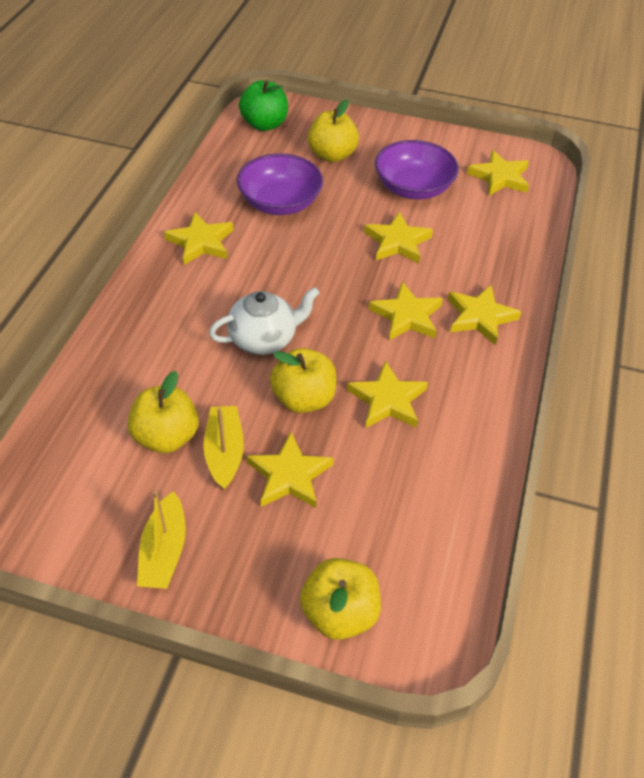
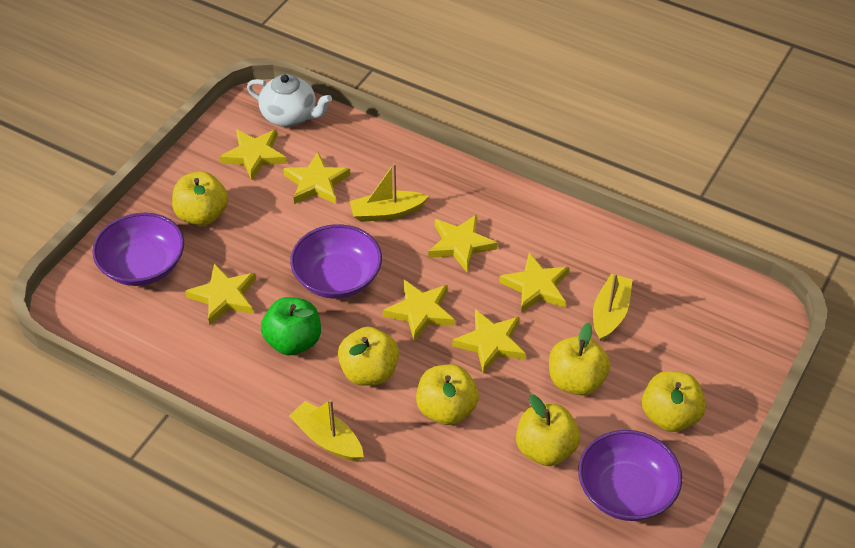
purple bowl: [237,153,323,215] [375,140,459,199] = 2 -> [92,213,184,286] [290,224,382,299] [578,430,682,521] = 3
yellow apple: [127,371,199,453] [270,348,336,413] [300,558,381,640] [308,99,359,162] = 4 -> [172,171,228,226] [338,327,399,386] [416,364,479,425] [516,395,580,466] [549,323,610,396] [642,371,706,432] = 6
yellow boat: [137,490,186,589] [203,406,244,490] = 2 -> [289,399,364,461] [350,163,429,222] [593,273,633,341] = 3

